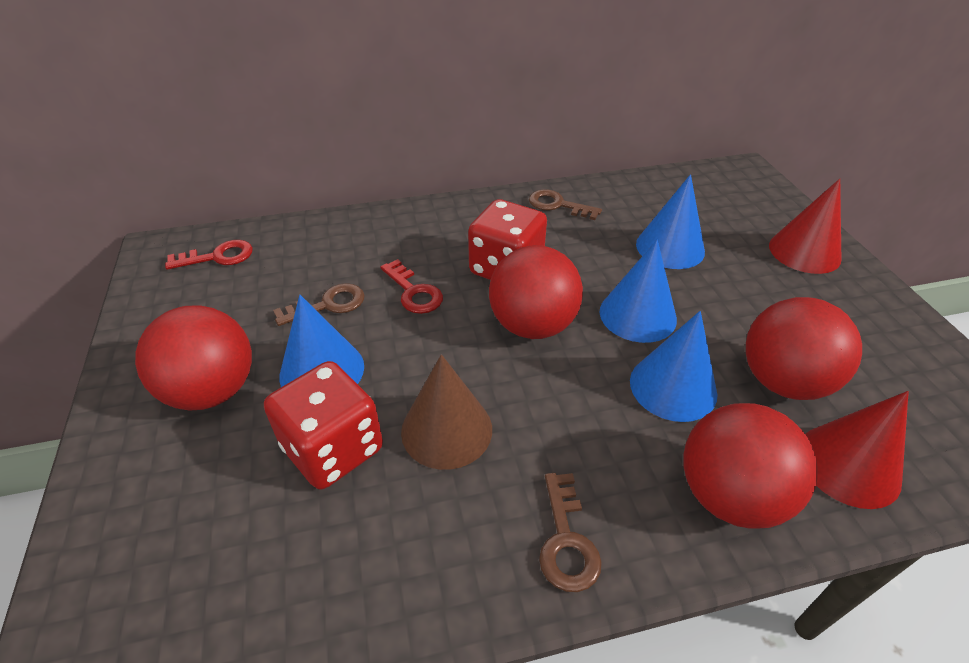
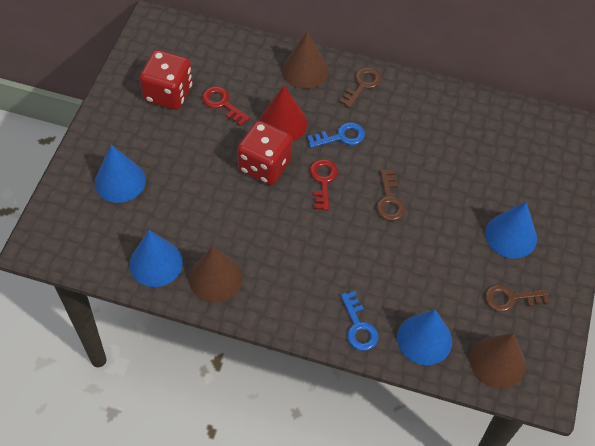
blue key: none = 0 -> [307,122,365,148] [340,291,379,351] = 2
brown cone: [401,354,492,470] = 1 -> [189,246,243,303] [282,31,328,89] [470,333,526,389] = 3
red ball: [135,306,252,411] [489,245,583,339] [683,403,818,529] [746,297,862,400] = 4 -> none = 0
red cone: [769,179,841,274] [805,391,909,509] = 2 -> [259,85,307,141] = 1

